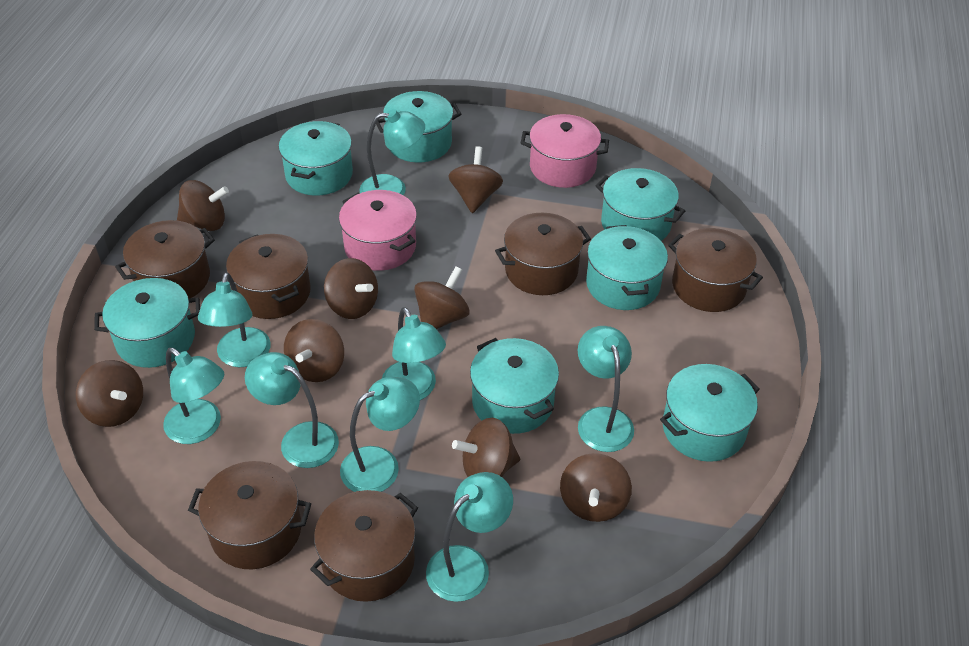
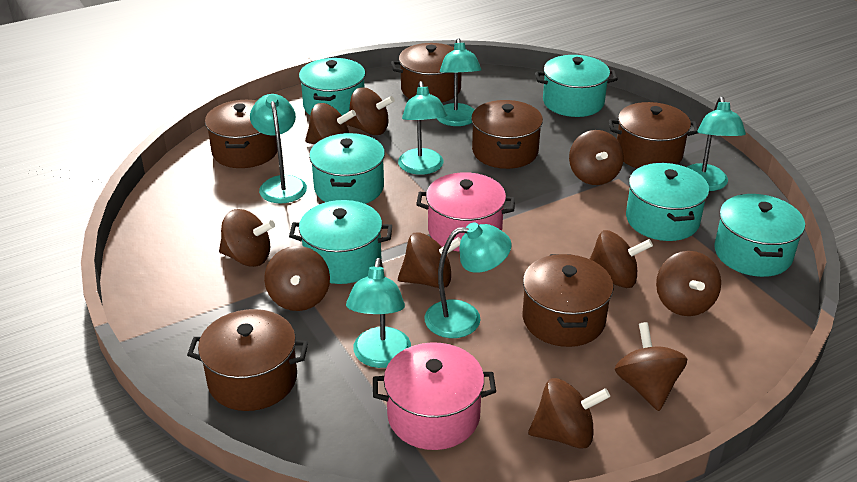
brown spinning top: [76,360,143,427] [177,180,229,231] [284,319,344,382] [324,258,378,319] [414,266,470,329] [448,146,503,213] [452,418,520,477] [560,453,632,522] = 8 -> [219,209,275,267] [264,246,330,311] [305,103,356,144] [346,87,395,135] [398,232,461,288] [528,378,610,449] [569,130,624,185] [590,230,653,288] [614,322,687,411] [656,251,721,316] = 10
turquoise lamp: [163,348,224,444] [198,273,271,367] [245,352,339,468] [340,377,420,492] [359,109,425,195] [382,307,446,400] [426,472,513,602] [578,326,634,452] = 8 -> [250,94,307,204] [346,258,411,368] [398,81,447,175] [424,222,512,338] [436,38,482,126] [687,96,746,191] = 6
turquoise pot: [94,278,200,368] [279,121,353,196] [376,91,461,163] [470,338,559,434] [586,225,668,310] [596,168,685,241] [660,364,760,462] = 7 -> [289,200,392,284] [299,58,366,115] [309,133,385,204] [535,55,618,117] [626,163,709,241] [714,194,805,277] = 6

